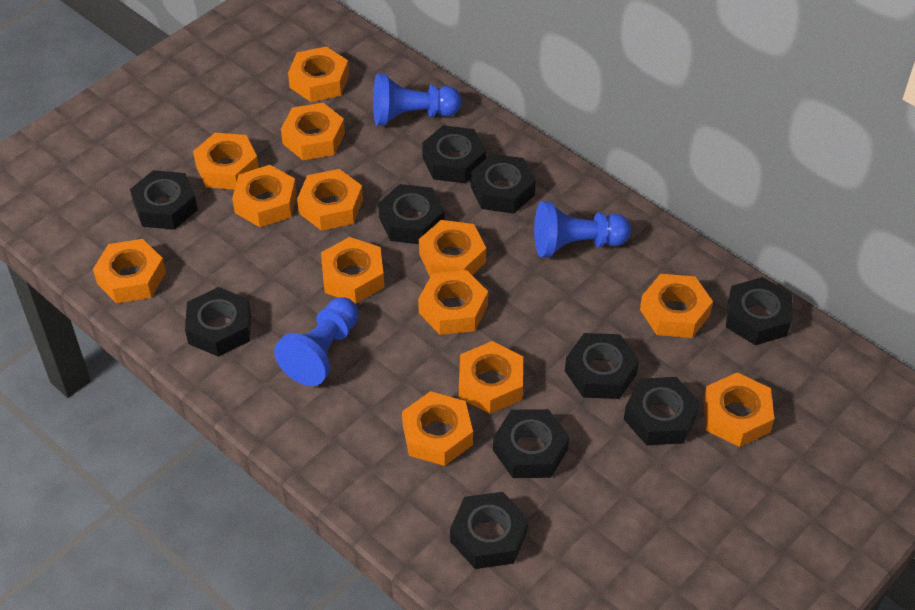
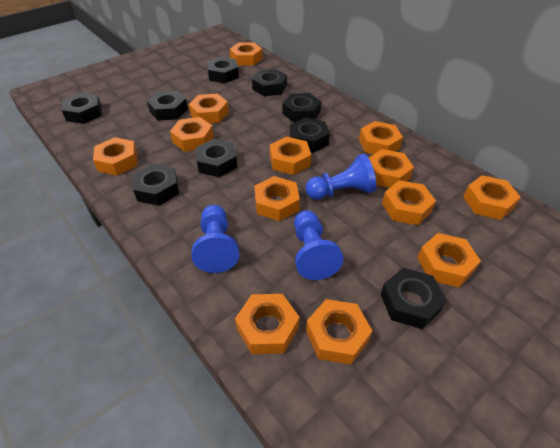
black nut: [130,170,198,230] [185,287,251,357] [378,184,444,244] [422,125,486,183] [450,492,528,569] [470,154,536,214] [493,409,569,478] [565,333,639,399] [624,377,700,445] [726,277,793,345] = 10 -> [62,93,102,124] [133,164,179,206] [147,91,188,121] [195,139,237,177] [206,57,239,83] [252,69,287,97] [283,93,321,123] [290,117,330,153] [381,268,446,329] = 9

